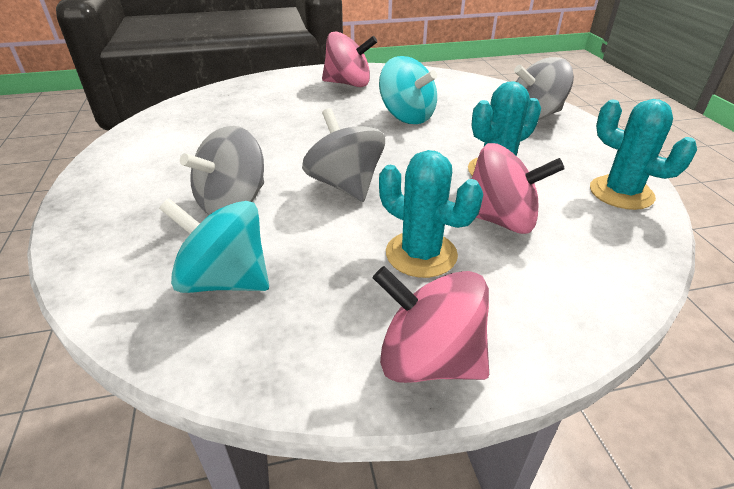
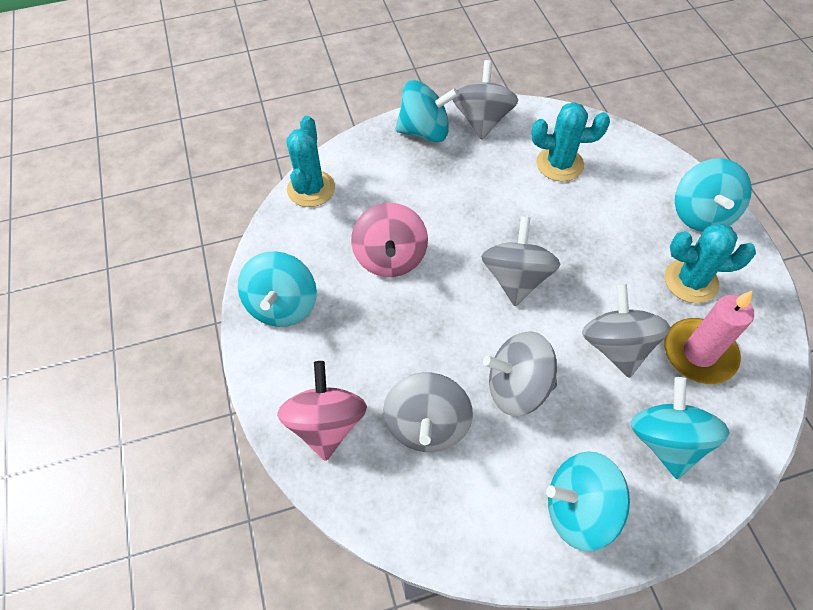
grey spinning top: [180,126,264,215] [302,108,385,202] [514,57,574,120] = 3 -> [383,372,473,452] [452,60,518,140] [481,216,560,306] [483,331,557,416] [582,283,670,378] = 5
pink candle: none = 0 -> [664,291,754,384] = 1
pink spinning top: [322,32,377,87] [373,266,489,383] [471,143,565,234] = 3 -> [277,361,367,461] [351,203,428,277] = 2
turquoise spinning top: [159,198,269,293] [379,56,437,124] = 2 -> [238,251,317,327] [395,80,459,142] [546,451,630,551] [631,377,730,479] [675,158,752,232] = 5

